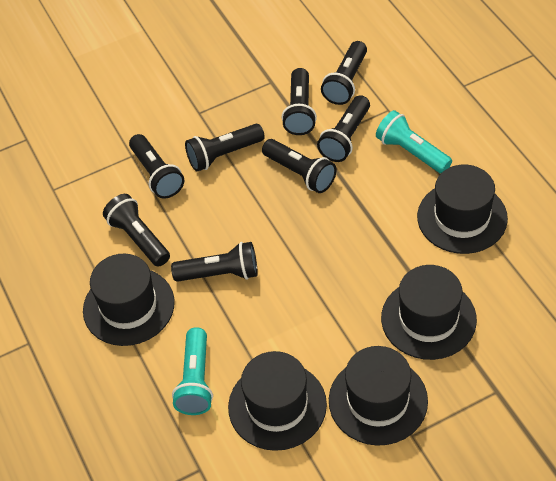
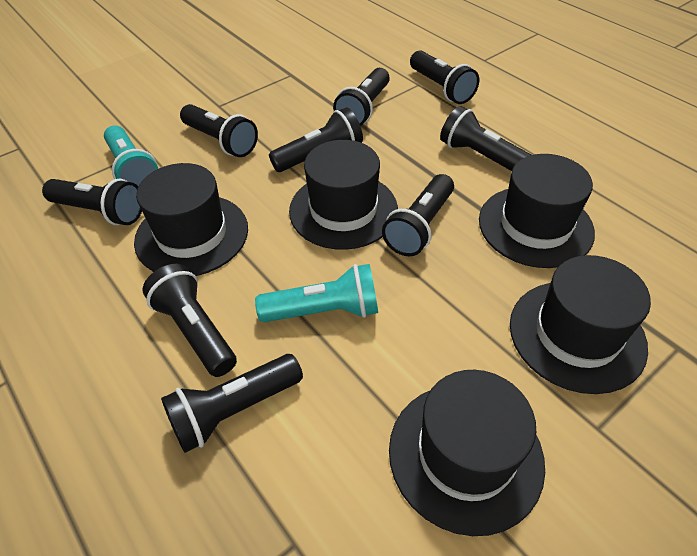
black flashlight: [103,194,170,267] [129,134,184,198] [171,242,258,282] [185,124,265,172] [262,139,337,193] [282,68,317,135] [317,95,370,162] [321,41,367,105] = 8 -> [42,179,142,225] [142,264,237,377] [161,354,303,453] [180,104,258,157] [269,108,363,172] [333,68,390,126] [382,174,454,256] [410,51,479,104] [440,106,531,171] = 9

